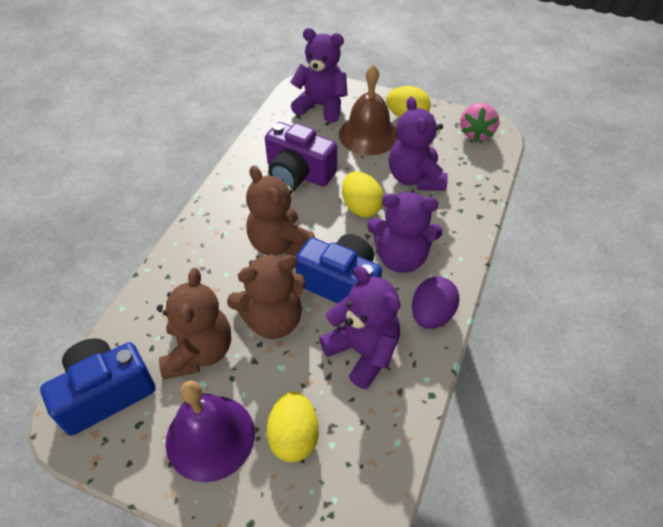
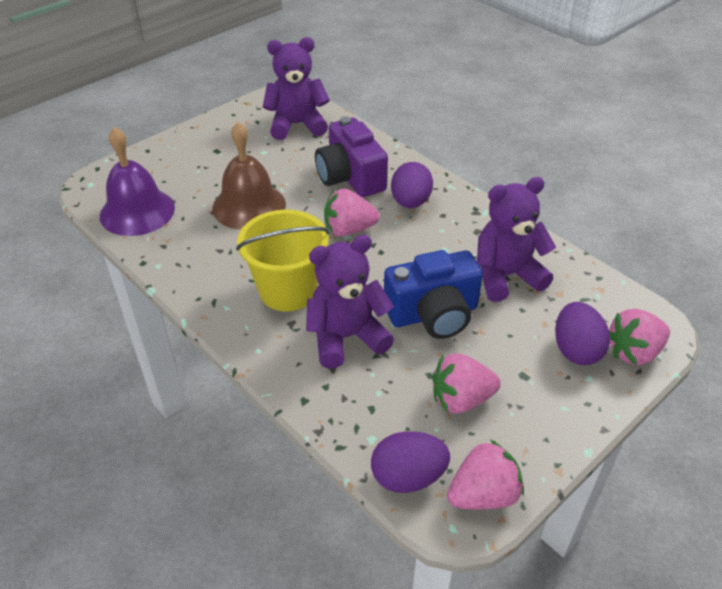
blue camera: [40,338,156,436] [296,234,382,303] = 2 -> [384,250,483,339] = 1
brown teddy bear: [157,268,231,379] [227,254,306,339] [246,165,315,256] = 3 -> none = 0
pink strawberry: [460,103,499,142] = 1 -> [324,189,380,237] [432,353,501,414] [447,439,524,509] [609,309,670,365] = 4
purple egg: [412,276,460,329] = 1 -> [371,431,450,493] [391,162,433,208] [555,302,610,365] = 3
purple teddy bear: [290,28,347,123] [319,266,400,389] [367,192,443,273] [389,96,448,191] = 4 -> [263,37,330,140] [306,235,394,369] [477,177,556,302] = 3
yellow bucket: none = 0 -> [236,210,330,311] = 1
yellow egg: [267,391,319,462] [342,172,384,217] [386,86,431,118] = 3 -> none = 0

